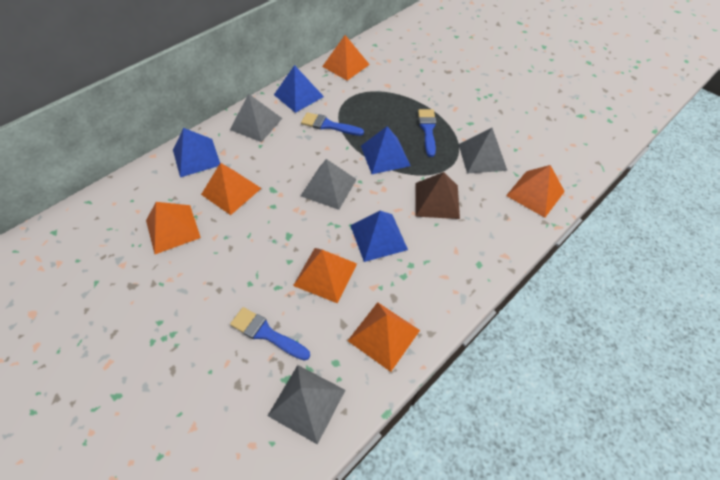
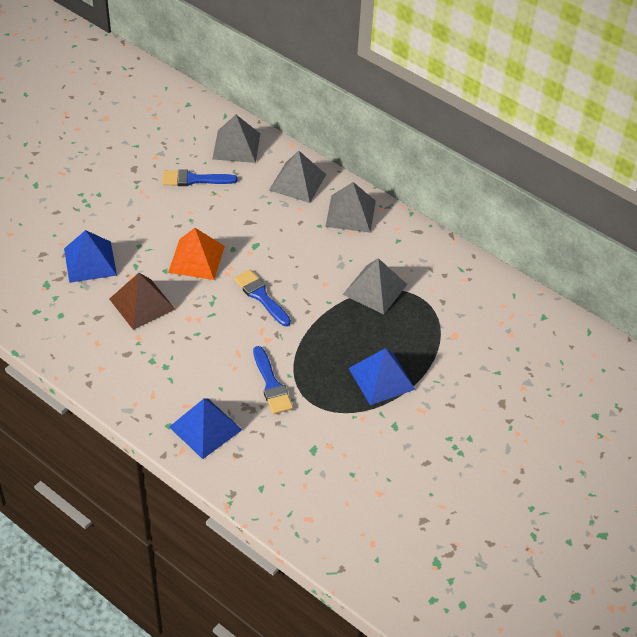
blue pyramid: [173,128,220,177] [274,65,324,113] [350,211,408,262] [361,126,410,174] = 4 -> [64,230,117,283] [169,398,242,459] [349,348,415,405] = 3
orange pyramid: [146,202,201,254] [201,163,262,215] [293,248,357,303] [322,35,370,81] [348,302,420,372] [506,165,565,218] = 6 -> [168,228,225,280] = 1

